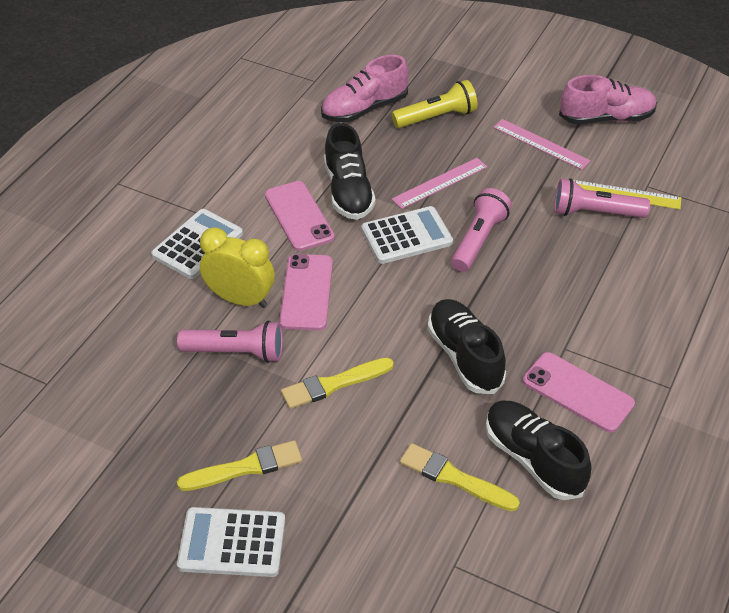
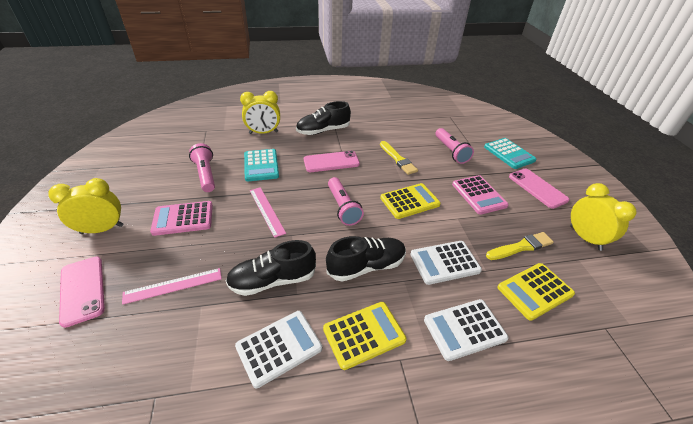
pink calculator: none = 0 -> [150,201,213,236] [452,175,509,215] = 2
pink shoe: [321,55,409,122] [559,75,657,124] = 2 -> none = 0
turquoise calculator: none = 0 -> [244,149,279,181] [484,138,536,169] = 2
yellow brush: [177,440,302,491] [281,357,394,409] [400,443,520,511] = 3 -> [380,141,418,175] [486,232,554,260] = 2
yellow calculator: none = 0 -> [323,302,407,370] [380,183,441,219] [497,263,575,321] = 3
yellow clock: [200,227,275,308] = 1 -> [48,178,123,234] [240,91,280,134] [570,183,637,251] = 3
yellow flashlight: [392,80,478,128] = 1 -> none = 0
yellow ruler: [573,180,681,209] = 1 -> none = 0

